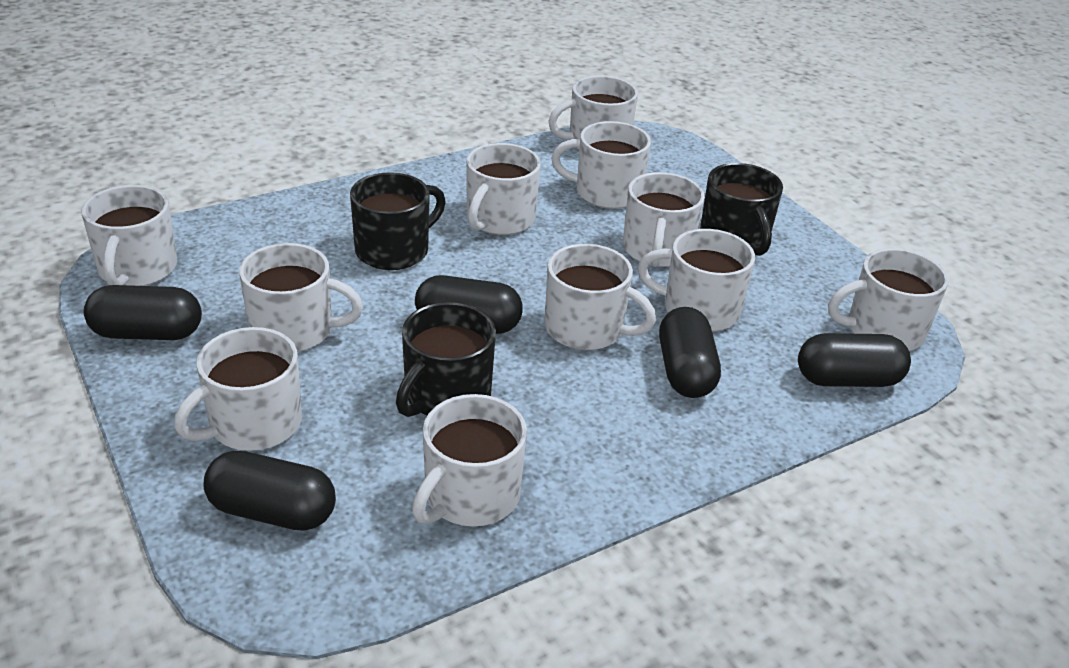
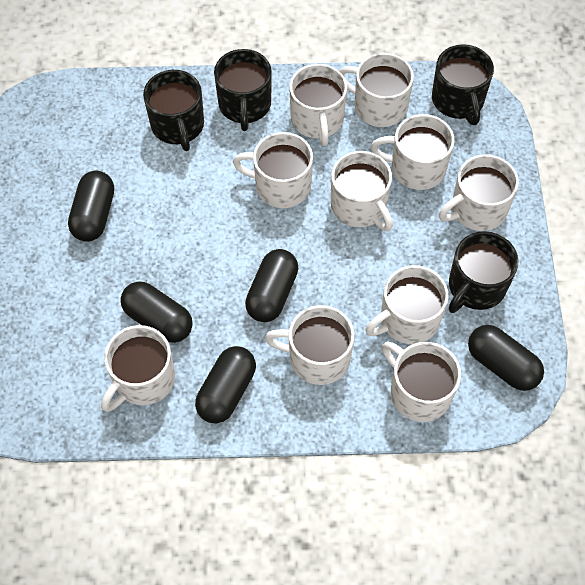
black mug: [350,172,446,270] [396,302,496,417] [700,163,783,256] = 3 -> [143,70,204,151] [214,49,272,131] [432,44,494,125] [449,231,518,313] = 4
white mug: [82,185,177,286] [174,327,302,451] [239,243,363,352] [412,394,527,526] [466,143,541,235] [545,244,656,350] [548,75,638,150] [551,121,651,209] [623,172,705,267] [638,229,755,331] [828,248,949,351] = 11 -> [101,325,175,412] [233,132,313,208] [265,305,354,385] [289,64,347,146] [331,151,393,231] [339,53,414,127] [365,265,449,344] [371,114,455,190] [382,342,461,422] [439,154,519,231] = 10

